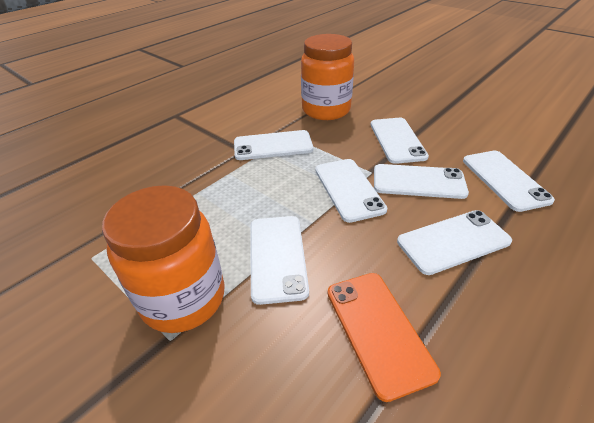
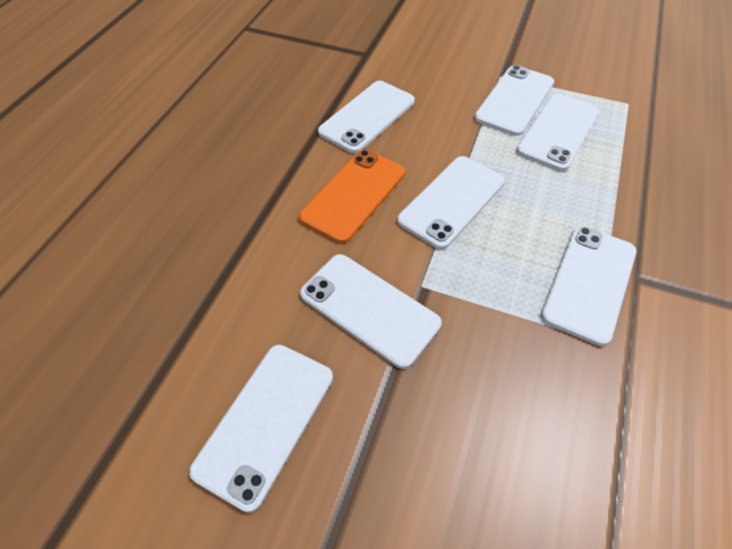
orange jar: [102,185,225,333] [301,34,354,120] = 2 -> none = 0

